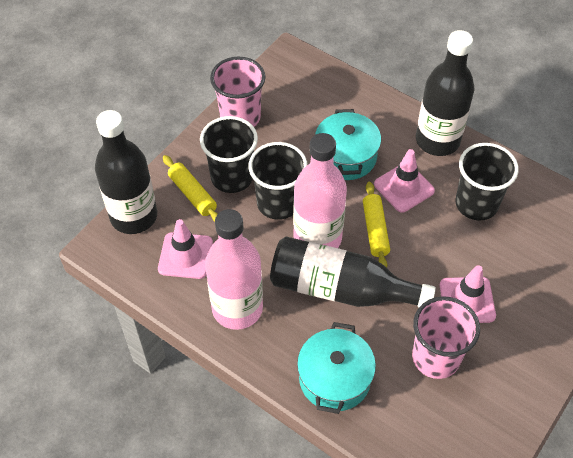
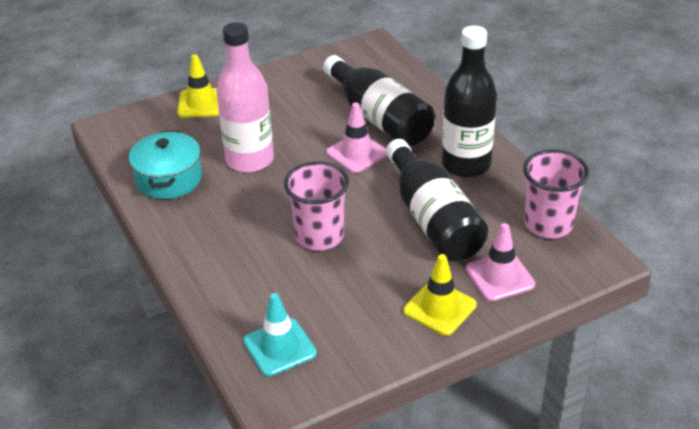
black cup: [200,116,258,193] [248,142,307,220] [455,143,519,221] = 3 -> none = 0
pink bottle: [205,209,263,330] [293,133,347,248] = 2 -> [216,22,274,173] = 1
pink traffic cone: [158,219,213,279] [374,149,435,213] [440,265,496,323] = 3 -> [326,103,387,173] [465,223,535,302] = 2
turquoise pot: [297,322,376,414] [315,109,381,180] = 2 -> [129,131,202,199] = 1
turquoise traffic cone: none = 0 -> [243,293,317,376] = 1
yellow rolling pin: [163,155,218,222] [363,182,390,268] = 2 -> none = 0
yellow traffic cone: none = 0 -> [177,54,219,118] [403,254,477,336] = 2

